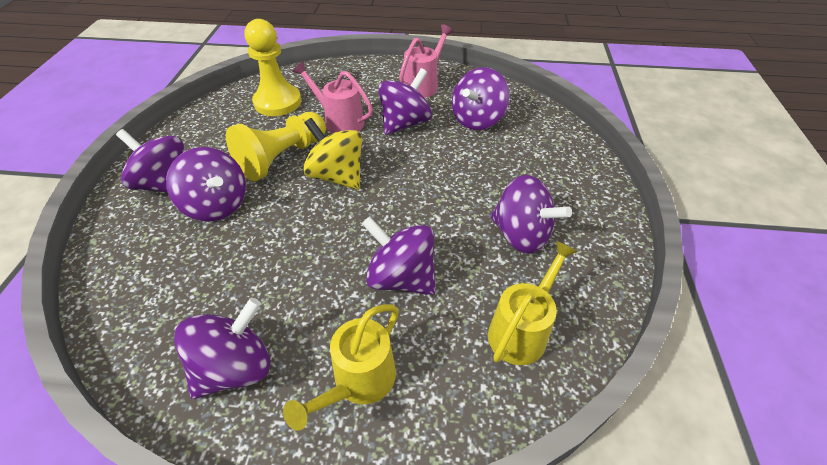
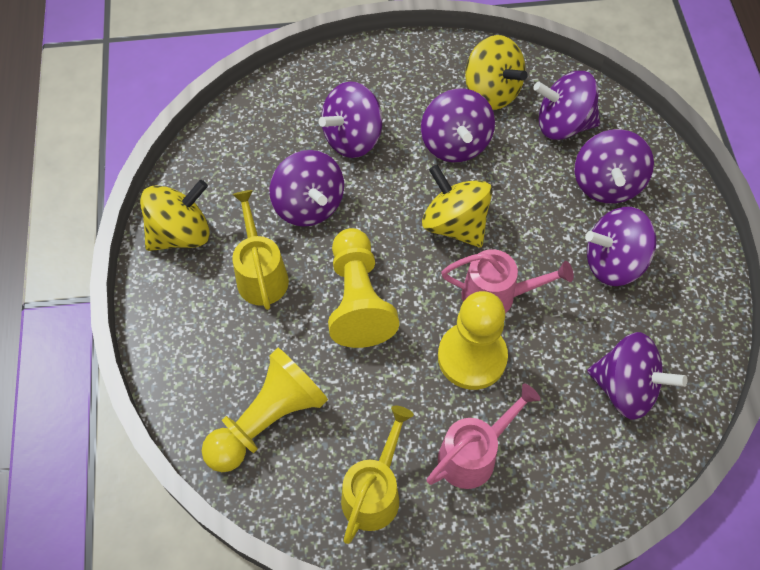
yellow pawn: [226,112,326,181] [245,19,301,116] = 2 -> [202,348,328,472] [328,228,399,348] [438,291,508,390] = 3
yellow spinning top: [303,118,362,190] = 1 -> [140,180,210,251] [422,165,492,247] [465,35,528,110] = 3

